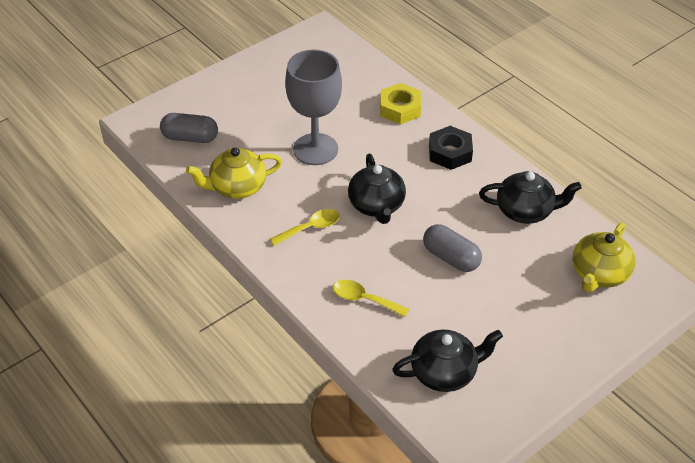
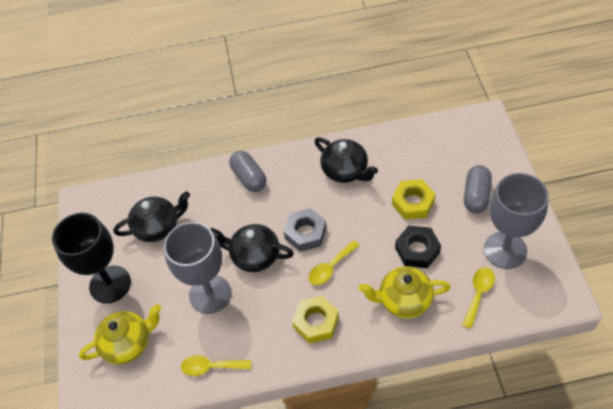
black goblet: none = 0 -> [52,213,131,304] = 1
grey goblet: [285,50,342,165] = 1 -> [164,222,232,314] [484,173,549,269] = 2
grey nut: none = 0 -> [284,208,327,252] = 1
yellow nut: [380,83,421,124] = 1 -> [292,295,339,344] [392,179,435,219] = 2
yellow spoon: [270,209,340,246] [333,280,409,317] = 2 -> [181,355,251,376] [308,240,360,285] [463,267,495,329] = 3

